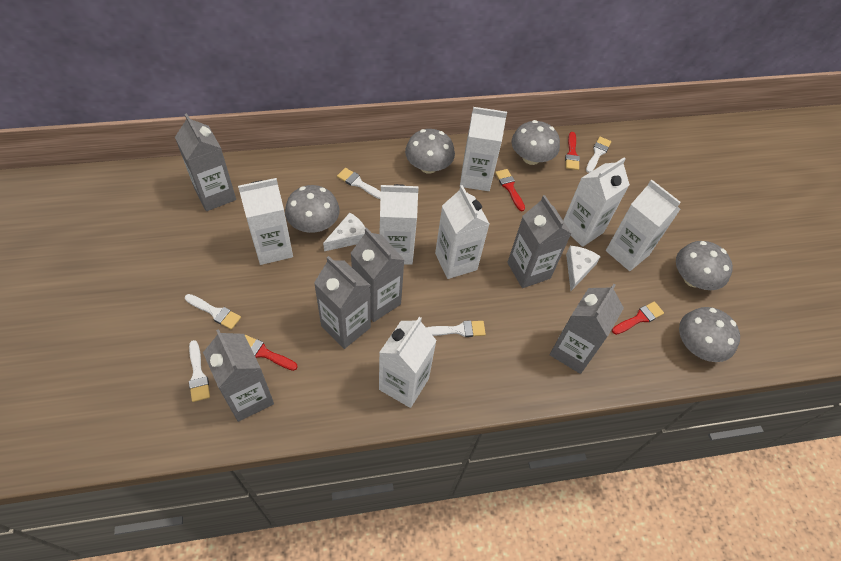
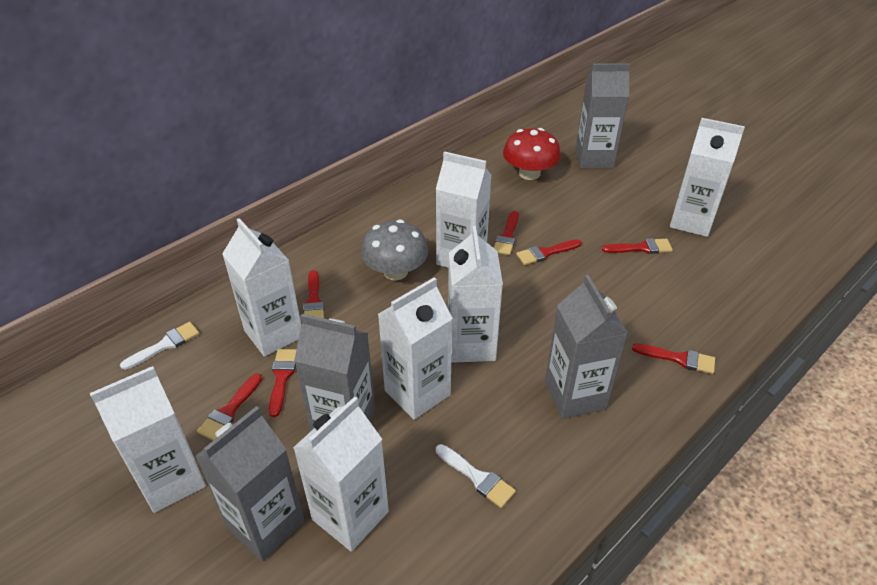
grey carton: [175,113,236,211] [203,329,274,422] [314,256,371,349] [351,228,404,322] [507,195,572,288] [549,284,624,374] = 6 -> [195,406,305,561] [294,314,375,432] [545,275,628,419] [575,63,630,168] = 4
grey mushroom: [285,185,339,233] [405,129,455,174] [512,120,560,165] [676,241,733,290] [679,307,740,362] = 5 -> [361,220,428,280] = 1
red brush: [245,335,298,371] [495,169,525,211] [565,132,580,170] [612,302,664,335] = 4 -> [197,374,262,441] [269,349,297,417] [303,270,324,318] [494,211,519,255] [516,239,581,265] [602,238,673,254] [632,343,715,374] = 7
red mushroom: none = 0 -> [503,128,561,180] = 1
white brush: [185,294,241,330] [189,340,210,402] [337,168,381,199] [426,320,486,337] [586,137,611,173] = 5 -> [120,322,199,370] [436,444,516,508] = 2
white cheese: [323,213,366,251] [566,246,601,291] = 2 -> none = 0

